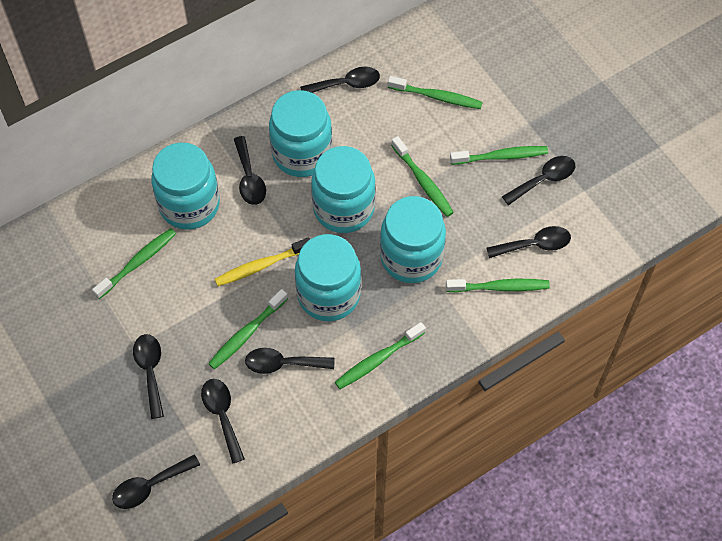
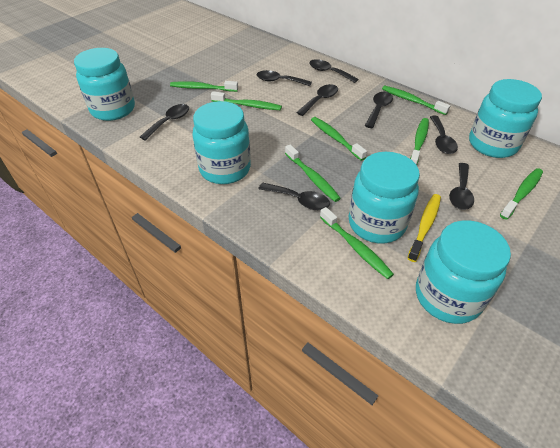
green toothbrush: [92,228,176,299] [208,289,288,369] [335,322,426,389] [388,76,483,109] [391,136,454,217] [446,279,550,292] [450,146,548,165] = 7 -> [170,81,238,92] [211,91,282,110] [285,144,341,202] [311,117,367,161] [320,207,394,279] [382,86,450,115] [410,118,429,165] [500,168,543,220] = 8

